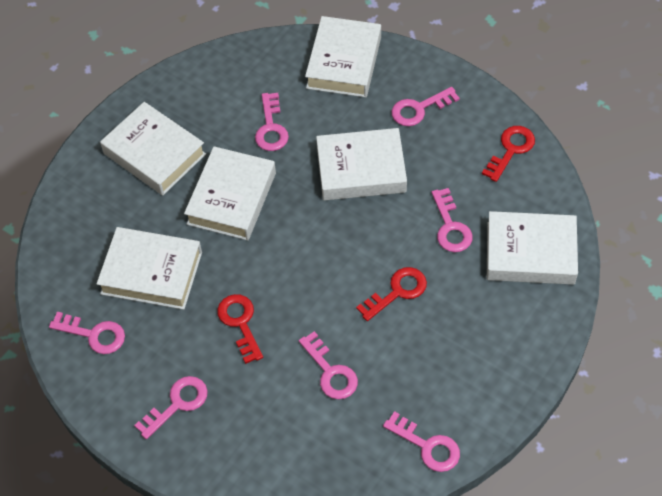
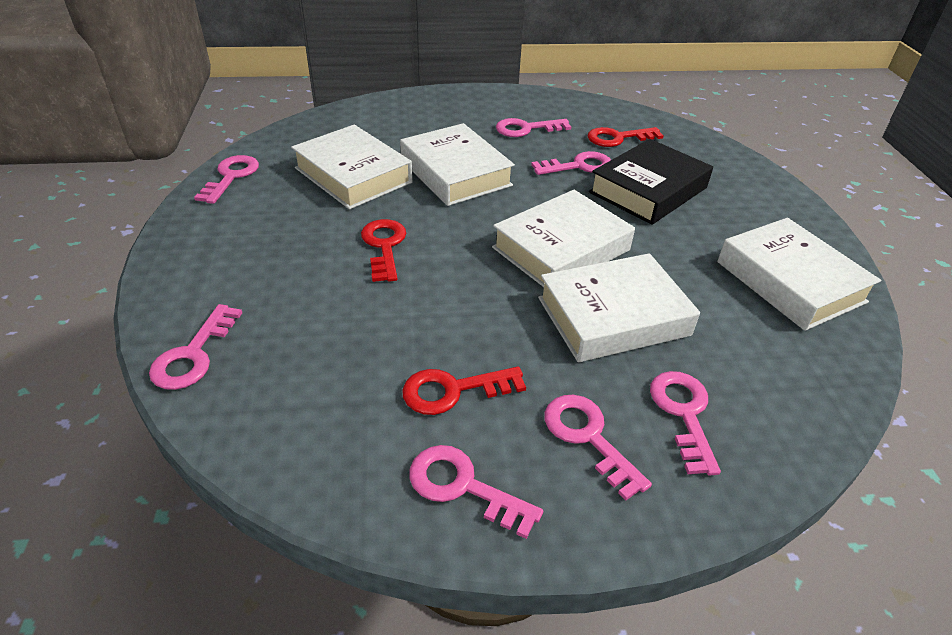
black book: none = 0 -> [589,139,713,225] = 1
white book: [96,227,202,310] [100,102,206,195] [184,146,276,240] [305,16,381,97] [316,128,407,201] [487,211,578,285] = 6 -> [291,125,413,209] [400,123,515,206] [492,190,635,287] [538,253,700,362] [717,218,881,331] = 5

